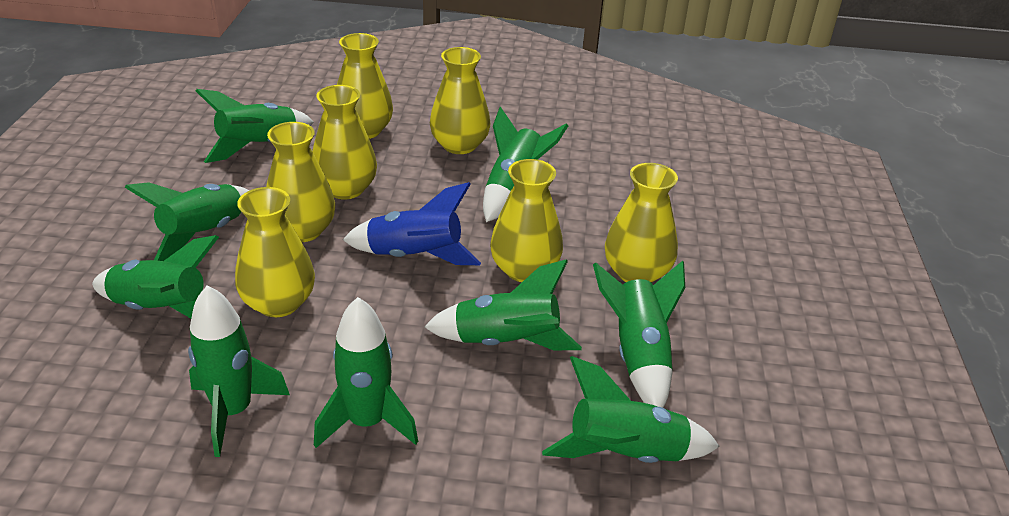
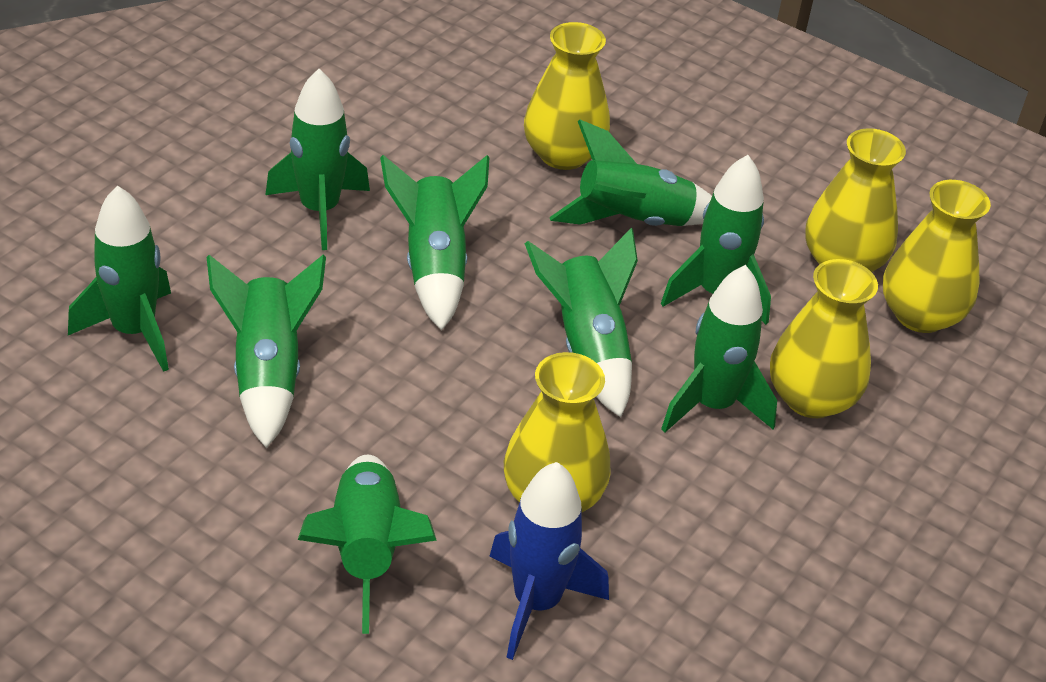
yellow vase: [235,187,315,317] [266,122,335,242] [312,85,377,199] [337,33,393,139] [430,47,490,154] [490,159,563,282] [605,163,678,283] = 7 -> [504,352,611,512] [524,22,610,170] [770,259,878,418] [805,128,906,272] [883,180,991,333] = 5

